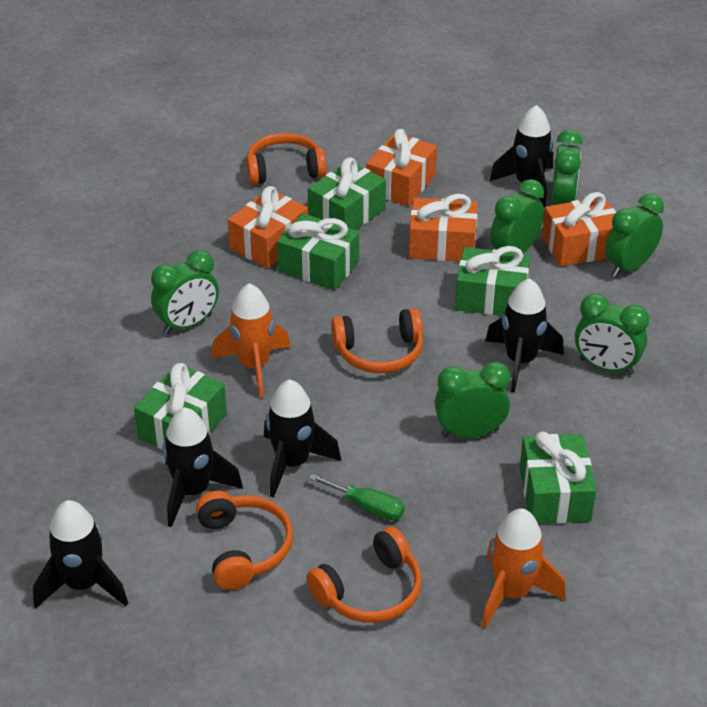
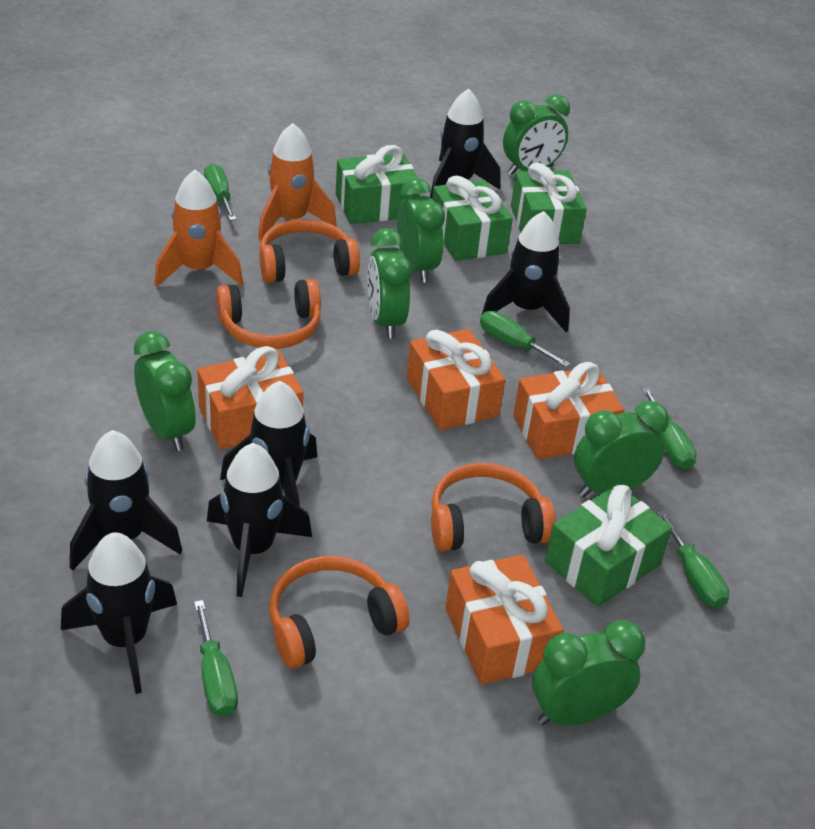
black rocket: [33,500,128,609] [163,407,243,527] [264,379,341,498] [485,278,564,392] [490,105,553,208] = 5 -> [61,532,177,694] [70,430,182,570] [207,443,312,597] [220,381,317,507] [430,89,501,199] [481,211,570,332] = 6
green gift: [134,363,227,450] [277,213,359,290] [308,158,386,230] [455,246,530,316] [520,431,597,524] = 5 -> [336,145,419,224] [432,175,513,261] [511,163,587,244] [545,484,672,607] = 4
green screwdriver: [309,474,405,520] = 1 -> [194,600,238,717] [204,164,237,221] [480,311,570,367] [642,387,697,469] [656,511,729,608] = 5

